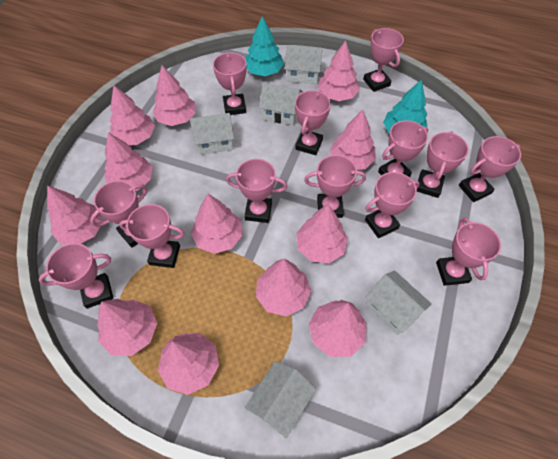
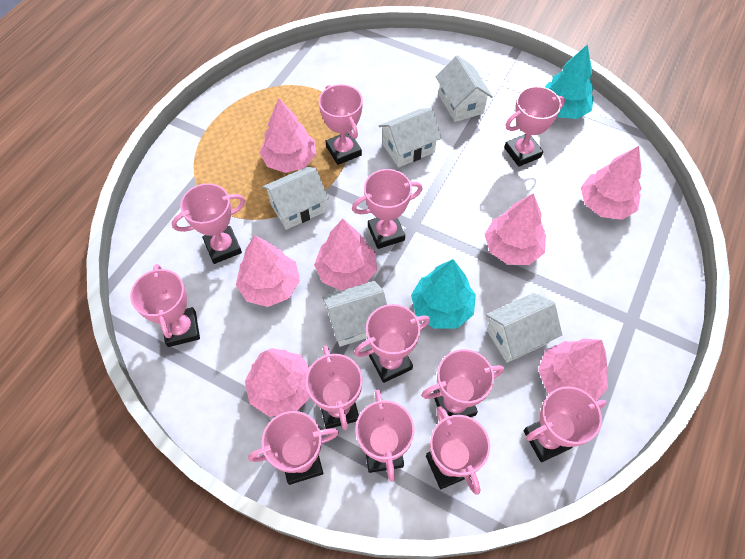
pink tree: [47,185,103,244] [97,299,157,356] [104,132,152,191] [109,85,155,145] [152,65,196,126] [158,333,219,395] [191,194,243,254] [256,259,311,317] [296,204,348,263] [309,300,367,357] [318,40,360,101] [330,110,376,170] = 12 -> [236,235,300,307] [245,348,310,417] [260,99,316,173] [314,219,377,291] [484,193,546,265] [538,338,608,401] [581,146,642,220] = 7
pink trophy: [38,243,114,309] [90,181,147,248] [119,204,185,268] [213,52,247,115] [226,159,287,223] [295,90,331,155] [304,155,366,218] [363,28,404,92] [365,172,420,238] [378,120,429,177] [417,131,469,198] [436,218,501,286] [459,136,521,202] = 13 -> [130,264,200,347] [172,183,245,264] [248,411,339,485] [306,346,363,430] [319,84,363,165] [352,169,422,249] [354,304,430,383] [355,390,415,482] [421,349,504,417] [426,406,490,495] [504,86,565,167] [523,386,606,462] = 12

